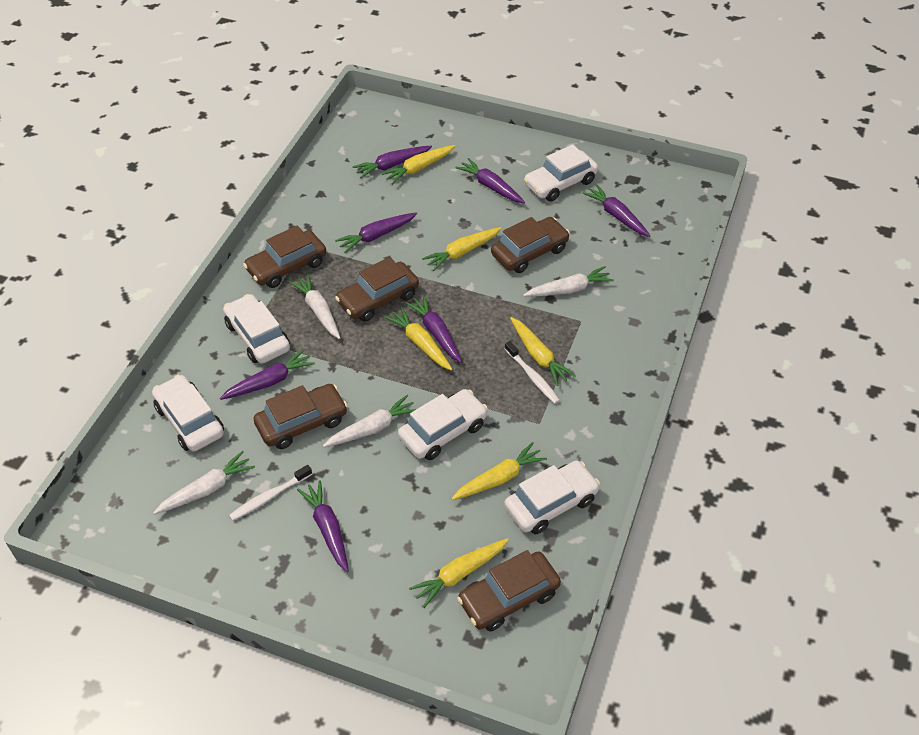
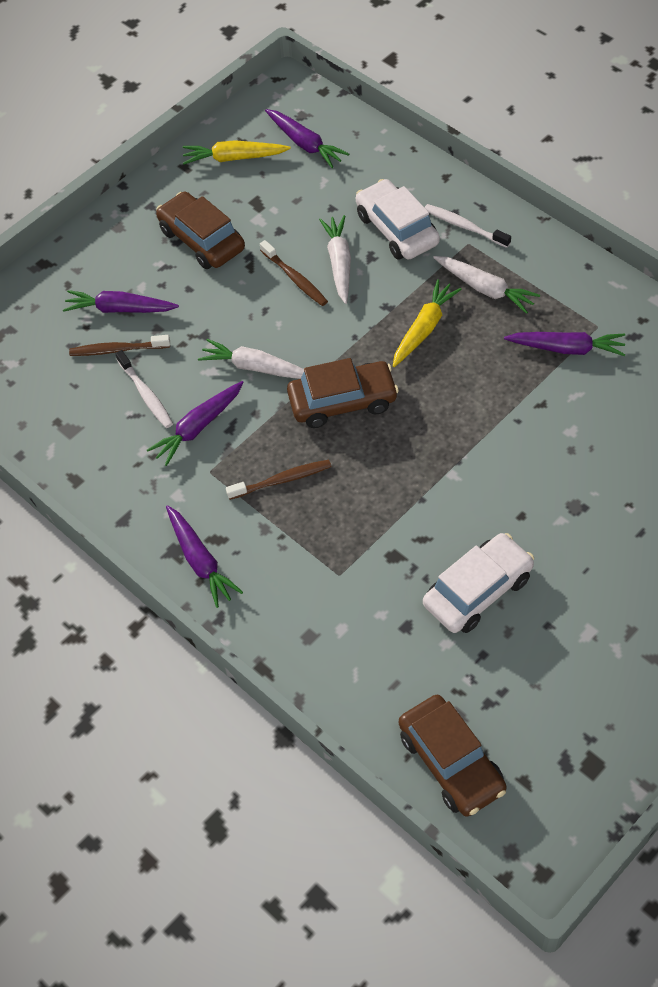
brown car: [243,225,326,288] [254,384,348,449] [335,257,419,322] [457,550,561,632] [491,217,570,273] = 5 -> [156,192,245,269] [287,358,399,428] [399,695,507,817] = 3
brown toothbrush: none = 0 -> [69,335,170,356] [226,460,331,500] [260,240,328,306] = 3
purple carrot: [220,349,315,400] [297,480,349,573] [335,212,417,253] [353,146,432,178] [405,295,462,363] [455,158,525,203] [582,184,651,237] = 7 -> [63,290,179,313] [147,381,244,466] [166,505,243,608] [265,109,349,168] [504,332,625,356] = 5
white car: [152,375,224,451] [223,294,290,364] [398,389,488,460] [504,461,600,535] [524,144,598,202] = 5 -> [356,179,440,260] [423,533,534,633] = 2
white carrot: [153,451,255,514] [289,274,340,339] [323,395,416,448] [523,266,614,297] = 4 -> [198,339,304,379] [319,215,351,304] [433,256,540,314] = 3
yellow carrot: [381,145,455,185] [384,307,453,371] [409,538,509,608] [422,227,501,271] [451,442,547,500] [510,317,576,386] = 6 -> [183,140,291,165] [393,279,462,367] = 2

